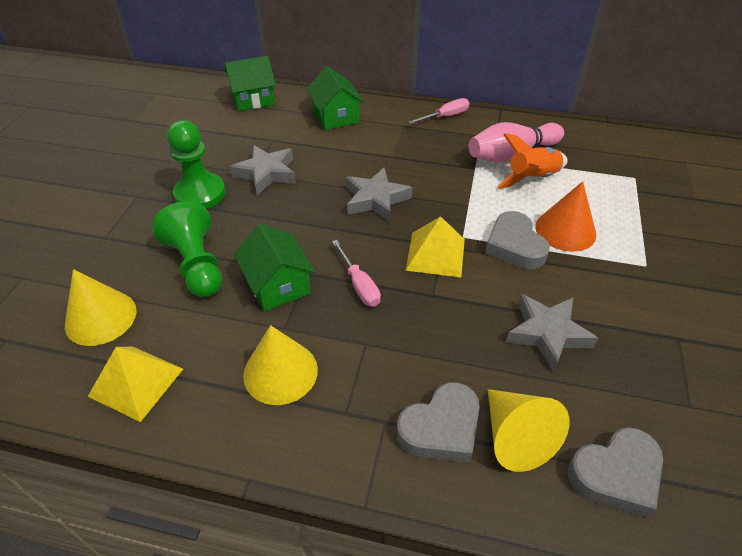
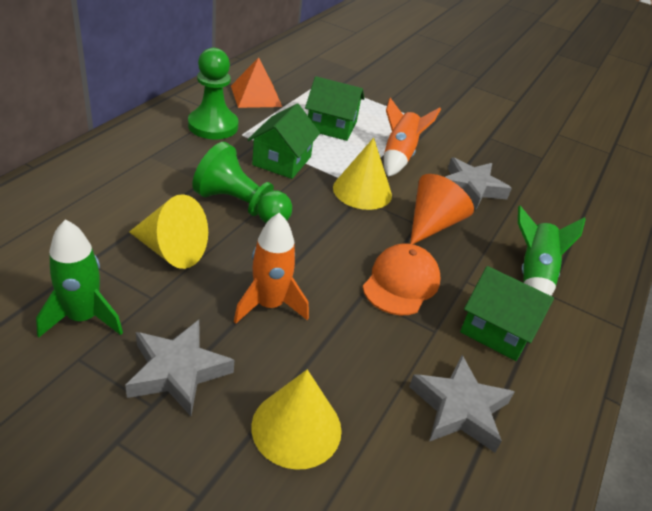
green rocket: none = 0 -> [36,220,123,338] [518,206,586,296] = 2
grey heart: [397,382,480,463] [485,211,550,270] [567,427,663,518] = 3 -> none = 0
orange cap: none = 0 -> [363,244,440,315] = 1
orange pyramid: none = 0 -> [231,57,282,108] = 1
orange rocket: [497,133,568,189] = 1 -> [234,213,309,323] [384,98,441,177] = 2
pink bowling pin: [469,122,564,162] = 1 -> none = 0
pink screwdriver: [332,240,381,307] [408,98,469,124] = 2 -> none = 0
yellow pyramid: [88,347,183,422] [406,216,465,278] = 2 -> none = 0

